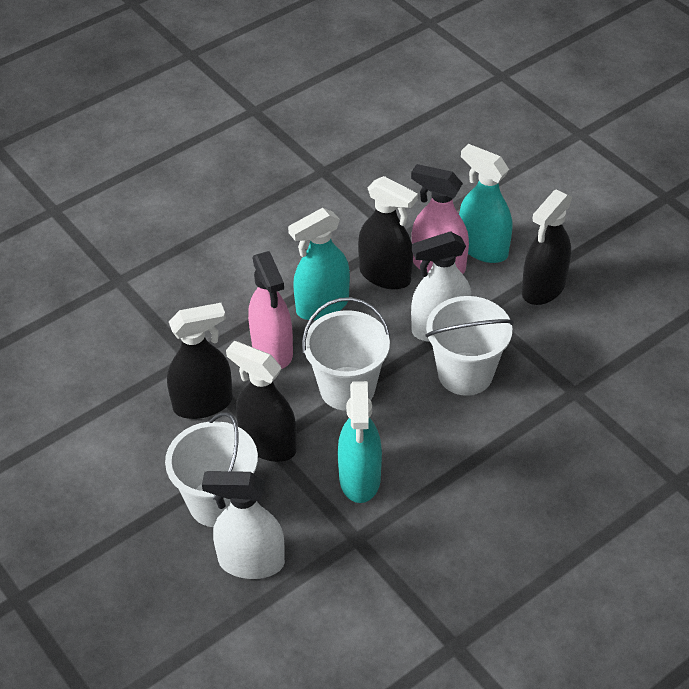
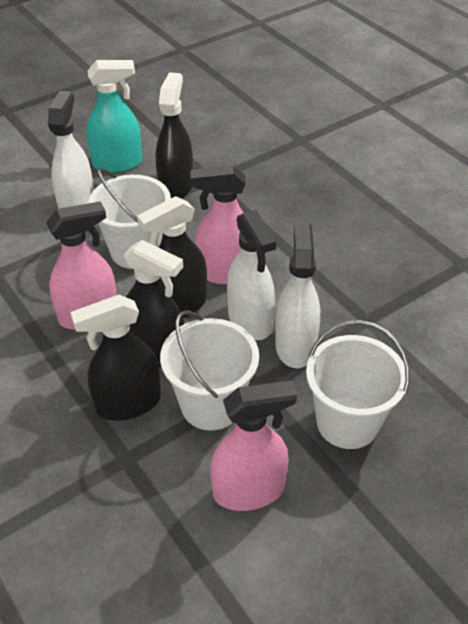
pink spray bottle: [248,251,293,369] [411,164,469,274] = 2 -> [46,201,117,330] [190,166,246,284] [210,381,297,511] = 3
turquoise spray bottle: [288,208,350,320] [338,381,382,503] [459,144,512,263] = 3 -> [86,60,142,173] = 1
white spray bottle: [202,471,285,579] [411,231,471,342] = 2 -> [48,91,94,209] [227,210,276,340] [275,222,320,368] = 3

